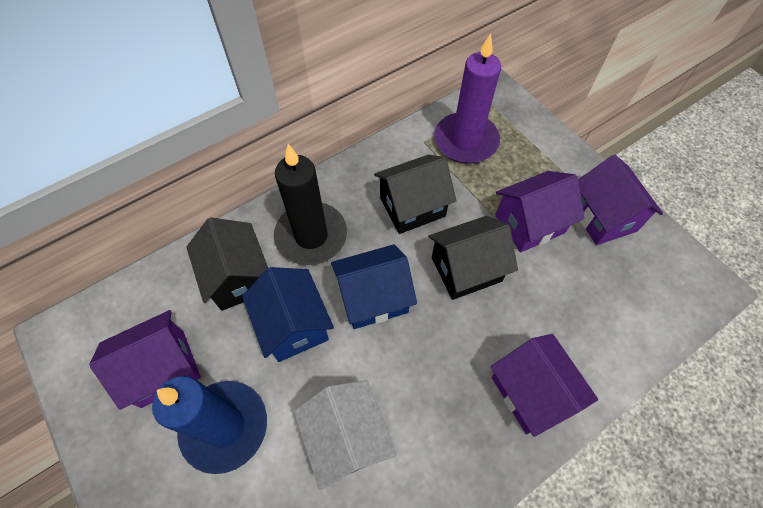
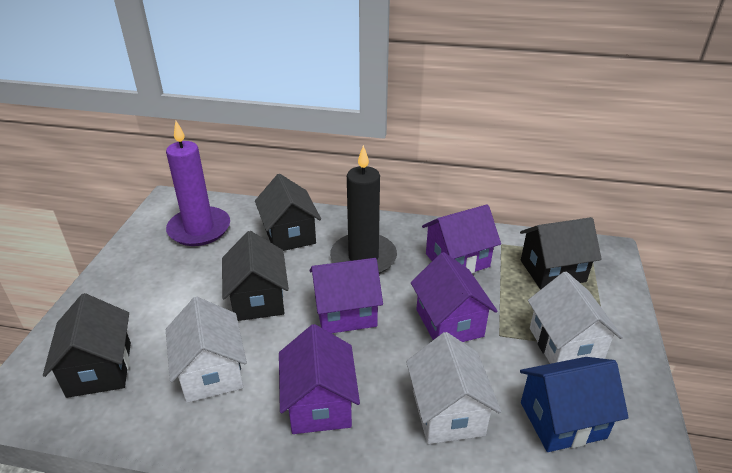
black house: [186,217,268,311] [374,155,457,234] [429,216,518,300] = 3 -> [43,293,131,398] [222,231,289,321] [255,174,321,251] [520,217,602,289] = 4
blue candle: [152,376,267,474] = 1 -> none = 0
blue house: [242,267,334,362] [331,244,417,329] = 2 -> [520,357,629,452] = 1
white house: [294,380,397,490] = 1 -> [166,297,247,403] [406,332,501,444] [528,271,623,364] = 3

